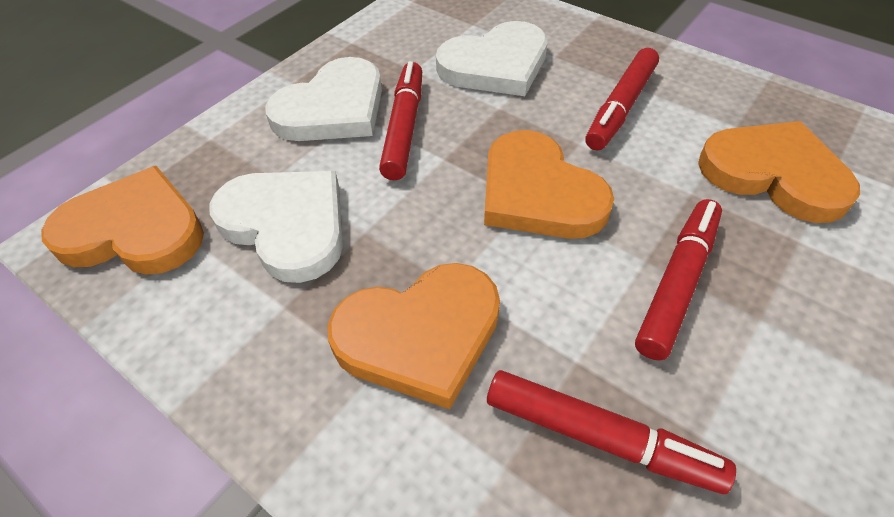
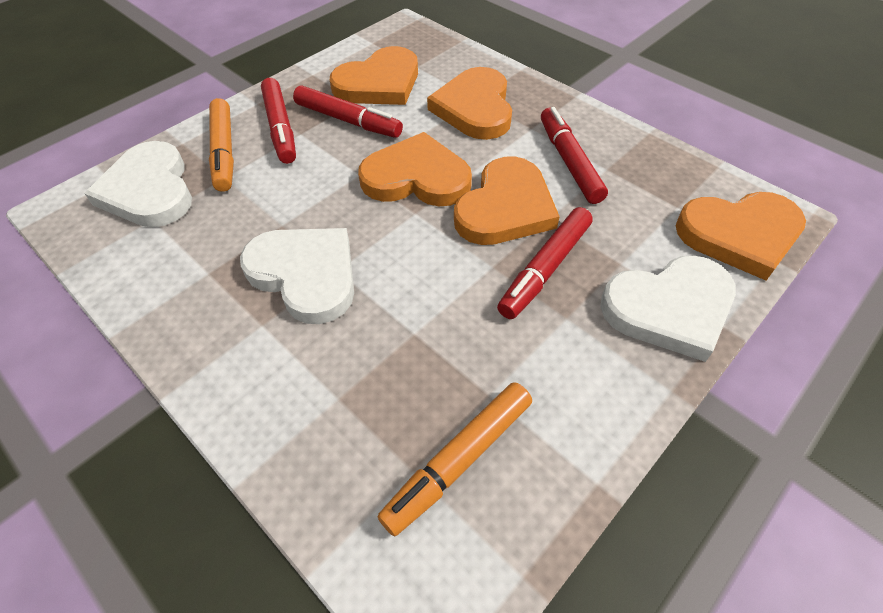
orange heart: [41,166,204,275] [327,263,500,409] [484,130,614,239] [698,121,860,223] = 4 -> [330,46,418,105] [358,132,472,206] [427,67,512,140] [454,156,560,245] [676,192,806,280] = 5
orange marker: none = 0 -> [209,98,234,192] [378,382,532,536] = 2

